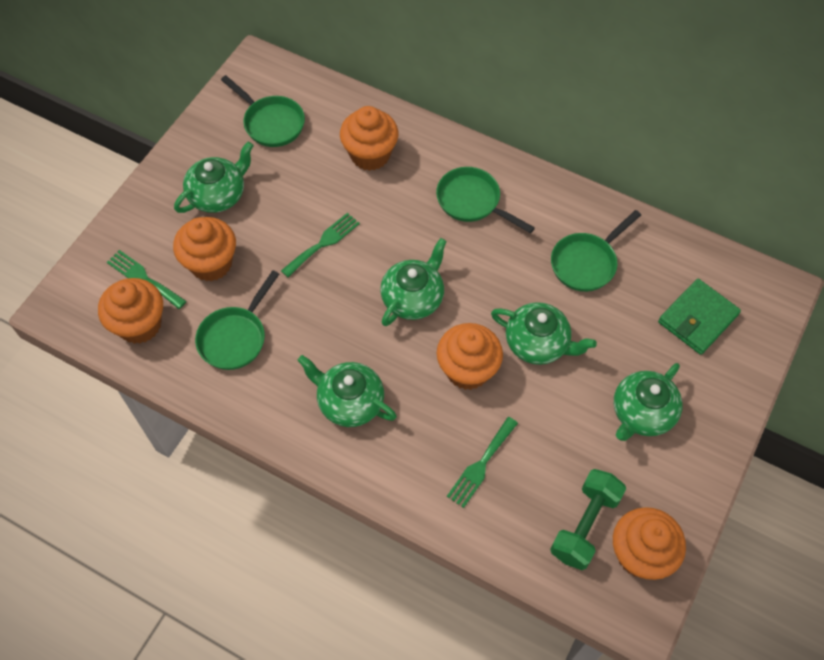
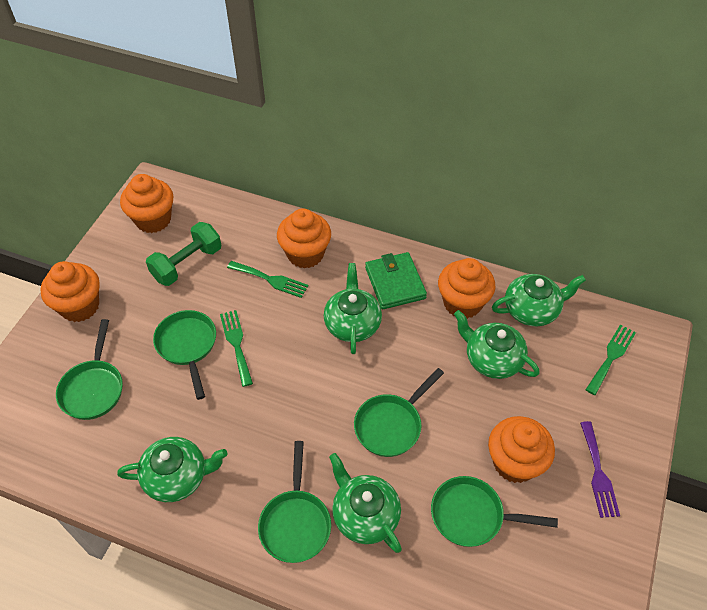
green pan: [195,270,279,370] [221,75,305,147] [436,167,535,234] [551,210,641,292] = 4 -> [56,319,123,420] [153,310,216,400] [258,441,331,563] [354,368,444,457] [431,476,558,547] = 5
purple fork: none = 0 -> [580,421,620,518] = 1

